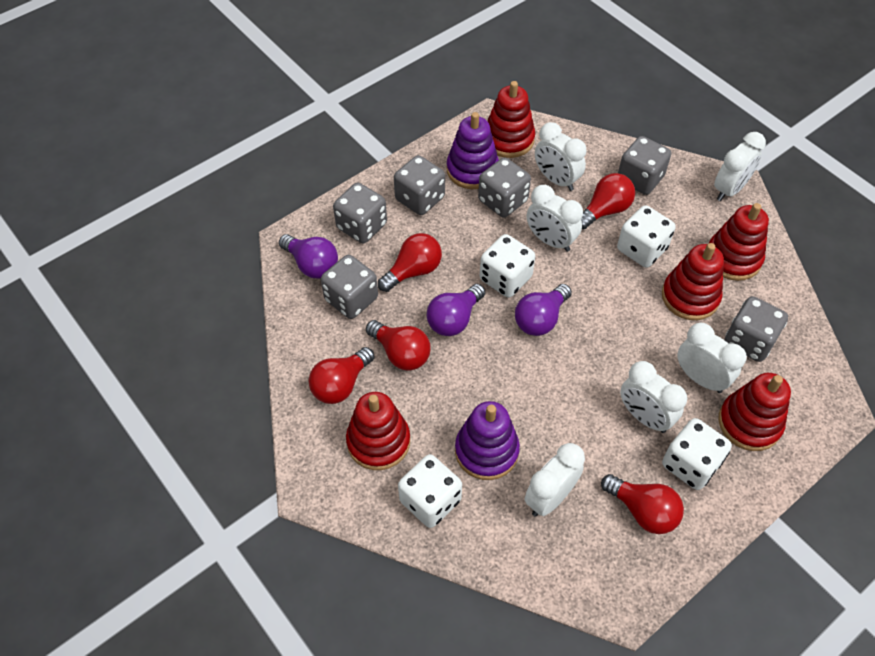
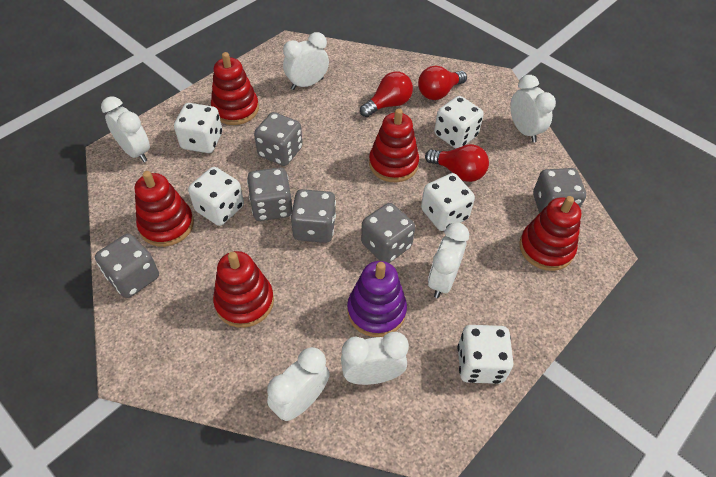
purple light bulb: [279,234,338,279] [427,284,485,336] [515,284,572,336] = 3 -> none = 0
purple stacking toy: [446,112,499,189] [455,401,520,480] = 2 -> [347,261,407,337] = 1
red light bulb: [309,347,375,404] [366,320,431,371] [378,233,442,292] [581,173,635,230] [601,474,684,534] = 5 -> [360,71,413,117] [418,66,467,100] [425,144,489,182] = 3
white dice: [398,454,462,528] [480,234,535,298] [617,205,676,268] [662,418,732,490] = 4 -> [174,103,222,153] [188,167,244,226] [421,173,475,231] [434,96,484,149] [458,325,514,384] = 5

